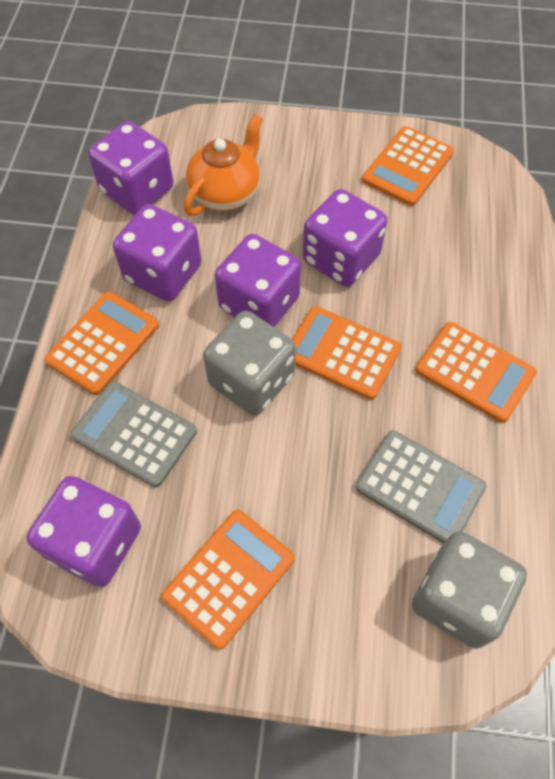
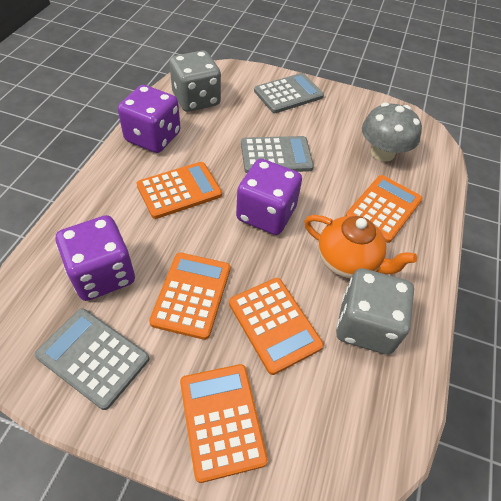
grey calculator: [70,381,197,487] [356,430,486,544] = 2 -> [35,308,149,410] [241,136,314,173] [254,73,324,113] = 3
grey mushroom: none = 0 -> [362,103,422,162] = 1
purple dice: [26,476,141,587] [88,121,174,215] [113,204,202,301] [215,234,301,327] [302,189,388,287] = 5 -> [56,215,135,301] [118,85,181,153] [236,159,302,235] = 3

